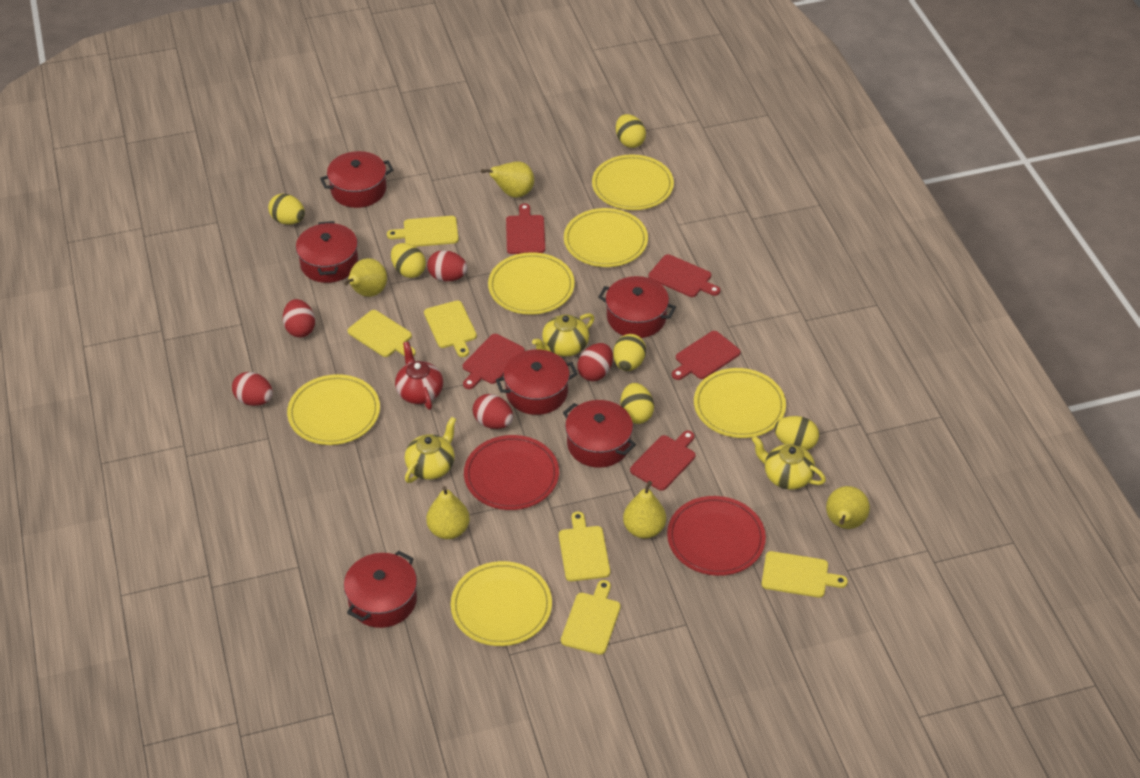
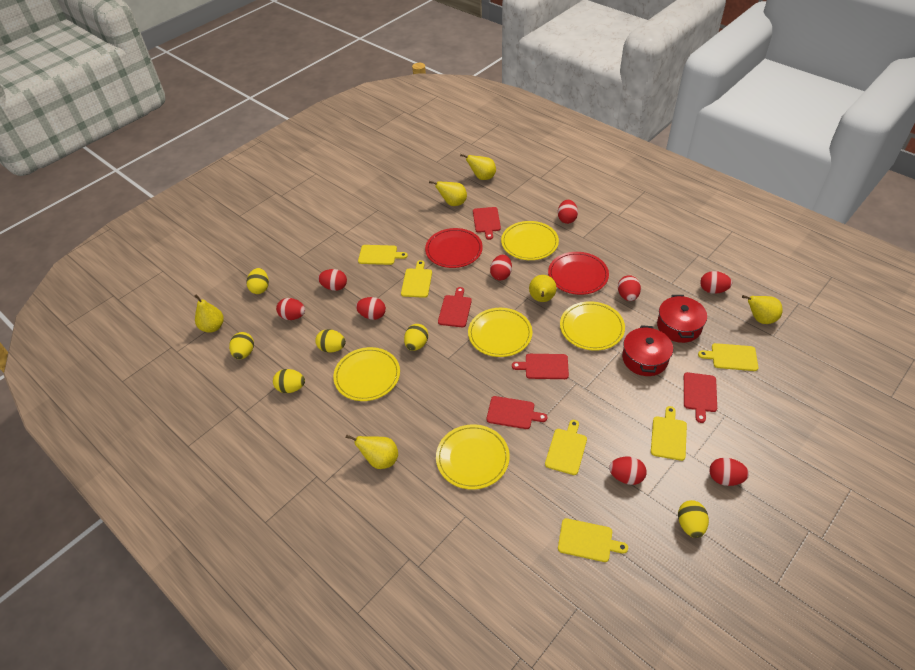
red egg: [232,372,273,406] [283,299,315,338] [427,250,468,281] [473,394,513,429] [577,343,613,381] = 5 -> [276,298,305,320] [318,269,347,291] [356,297,386,320] [490,255,512,281] [558,200,578,224] [609,457,647,485] [618,275,641,301] [700,271,732,294] [710,458,749,486] = 9
red pot: [296,221,358,283] [320,151,393,208] [344,551,417,628] [496,350,577,415] [563,400,636,468] [598,276,676,338] = 6 -> [622,325,673,376] [657,295,707,343] = 2
red teapot: [395,342,443,410] = 1 -> none = 0
yellow pear: [344,258,387,297] [426,486,470,539] [481,161,534,198] [623,481,666,539] [826,486,870,529] = 5 -> [194,294,224,333] [345,434,398,469] [429,181,467,206] [460,154,496,180] [529,275,556,302] [742,295,783,324] = 6
yellow plate: [287,374,380,445] [451,561,552,646] [488,252,575,315] [564,208,648,267] [592,154,674,210] [694,368,786,438] = 6 -> [333,347,400,401] [436,424,510,490] [468,308,532,357] [501,221,559,260] [560,301,625,351] = 5
yellow teapot: [405,417,456,483] [532,313,595,357] [751,436,826,490] = 3 -> none = 0

